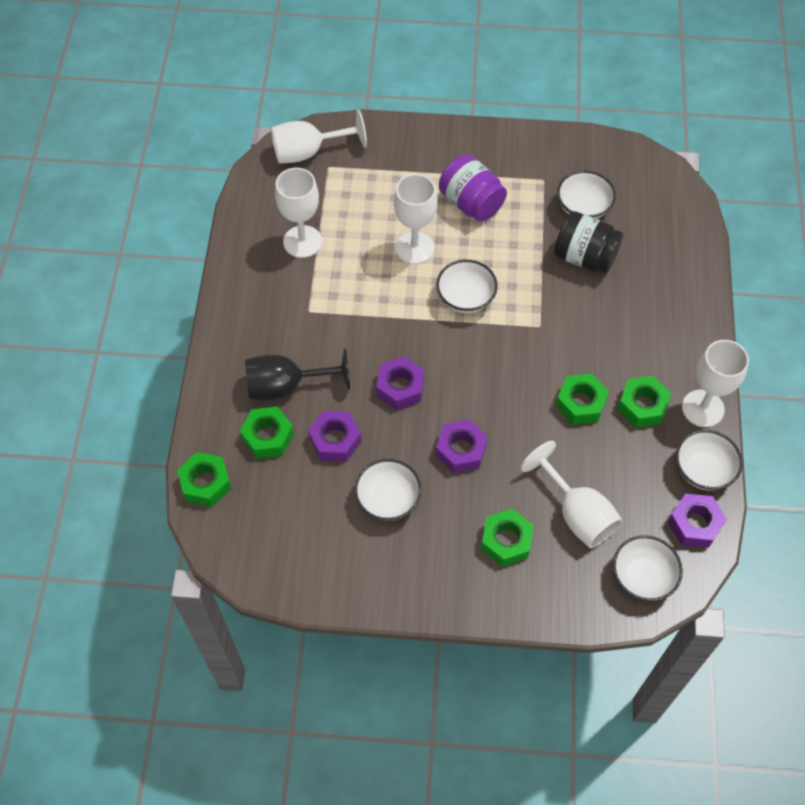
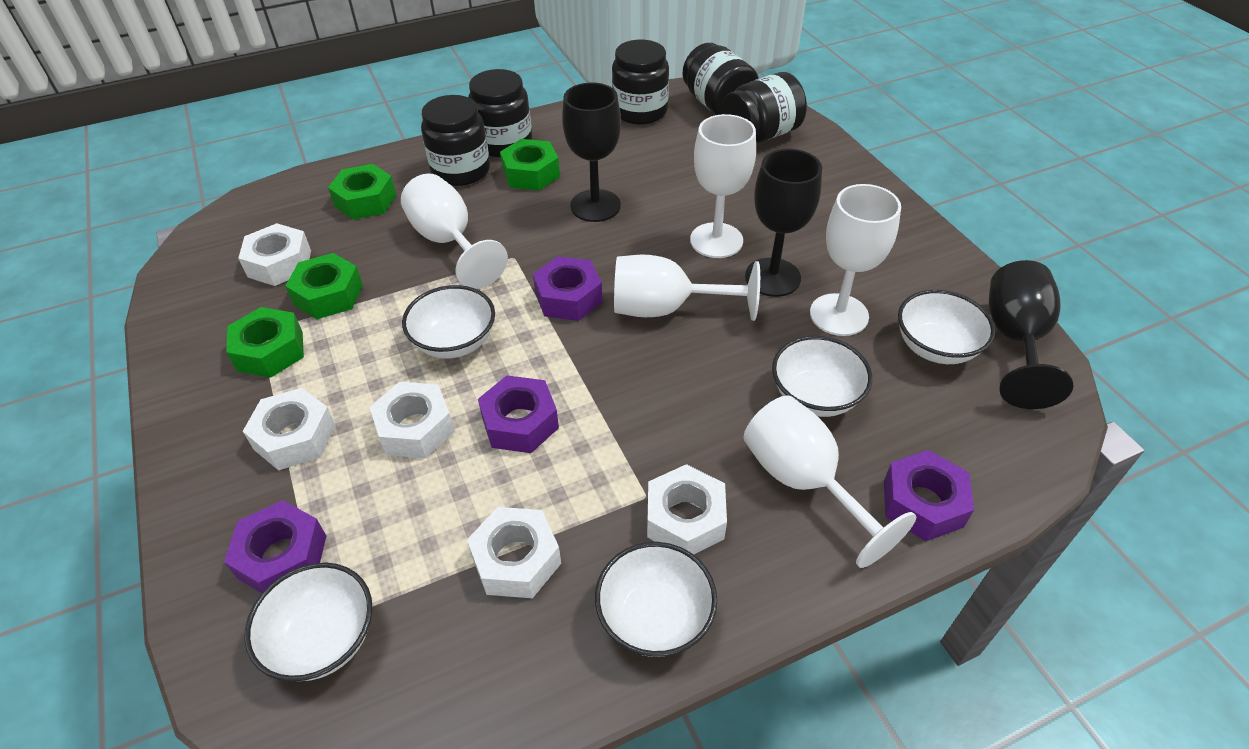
black goblet: [245,348,350,400] = 1 -> [562,82,621,222] [745,149,822,297] [989,260,1073,409] = 3
black jar: [554,211,623,273] = 1 -> [421,95,490,186] [468,69,532,157] [612,40,669,125] [683,43,759,115] [722,72,807,143] = 5
green nut: [177,452,232,507] [240,407,294,459] [481,509,534,567] [556,374,609,425] [618,376,671,428] = 5 -> [226,307,304,378] [285,253,363,319] [328,164,396,220] [500,139,560,191] = 4
purple jar: [439,154,507,222] = 1 -> none = 0
white nut: none = 0 -> [238,223,311,286] [243,388,336,470] [370,382,455,458] [467,507,561,598] [647,464,727,555] = 5

